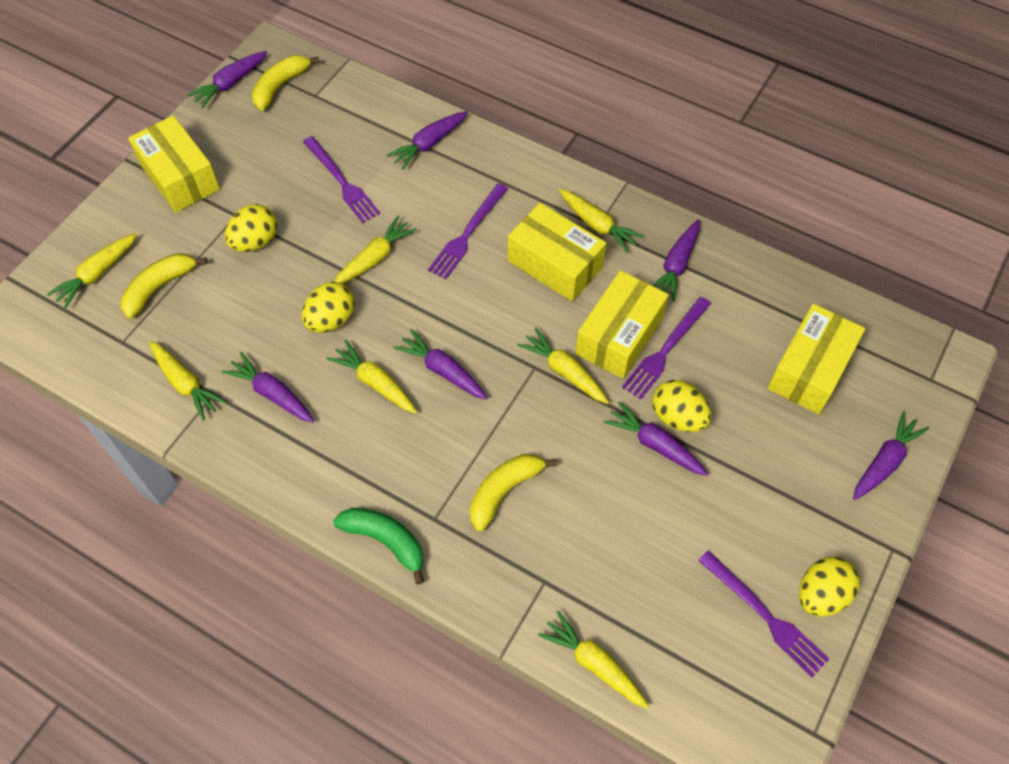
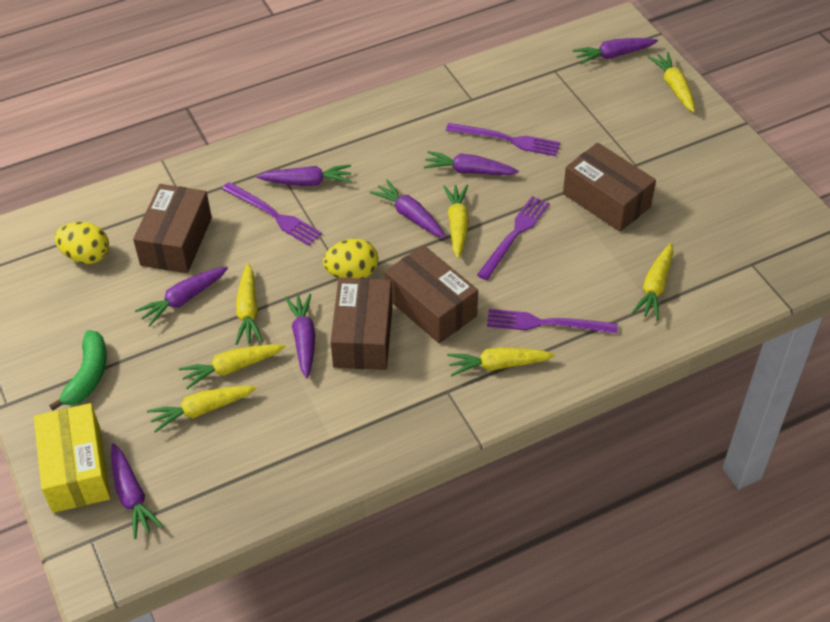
brown box: none = 0 -> [133,184,212,273] [330,278,393,370] [385,245,478,343] [563,143,656,232] = 4
yellow banana: [121,253,207,319] [252,55,320,111] [470,454,557,532] = 3 -> none = 0
yellow box: [128,116,220,213] [508,203,606,302] [576,270,669,379] [767,304,865,414] = 4 -> [34,403,111,513] = 1
yellow egg: [225,204,277,252] [302,282,355,333] [652,380,711,432] [799,557,860,617] = 4 -> [55,222,109,264] [323,239,378,278] = 2

